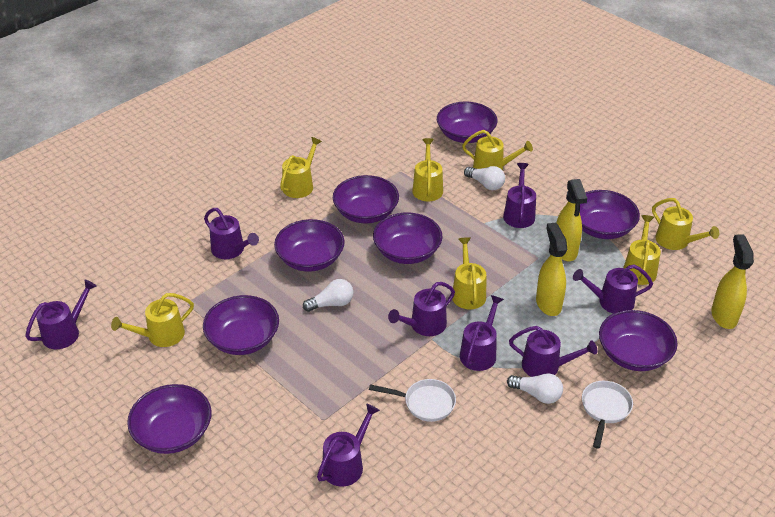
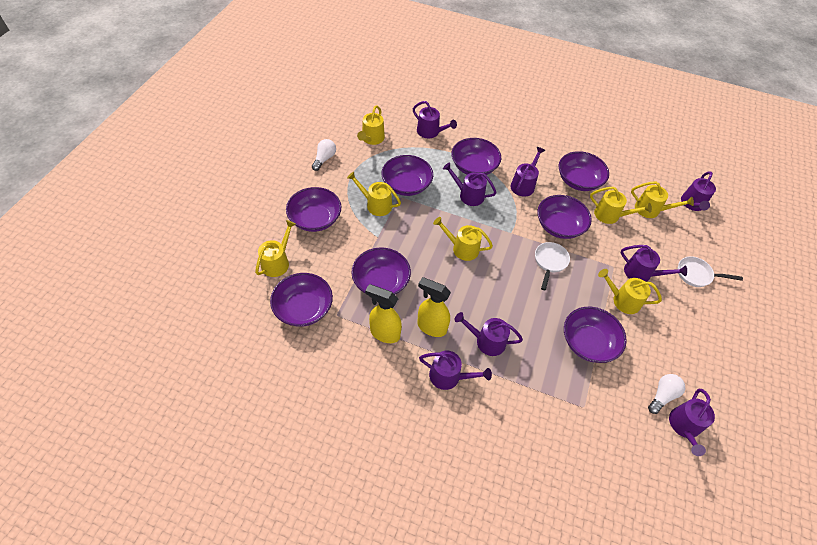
white light bulb: [303,279,353,312] [464,166,505,190] [507,373,563,404] = 3 -> [312,139,336,171] [648,374,685,414] = 2
yellow spray bottle: [536,222,567,316] [556,179,587,261] [711,235,754,329] = 3 -> [365,284,402,343] [417,277,451,337] = 2

